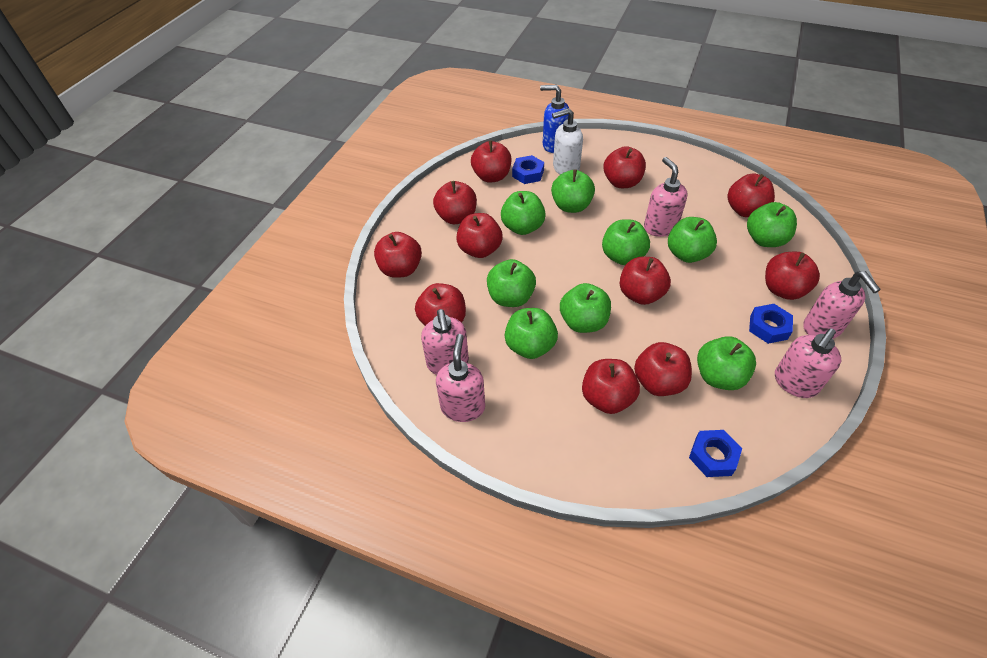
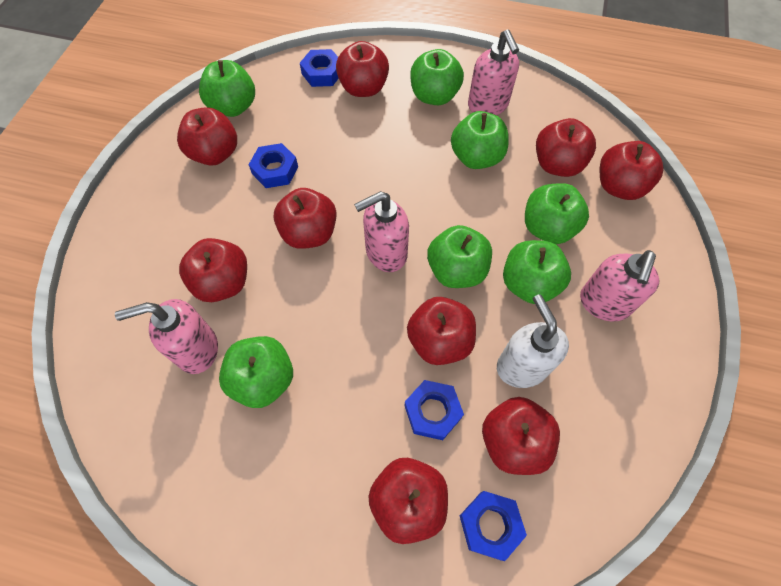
blue nut: [512,155,544,184] [689,430,742,477] [749,304,793,344] = 3 -> [249,143,298,188] [300,49,339,87] [404,380,464,440] [460,491,527,561] = 4
blue soap dispenser: [540,85,570,153] = 1 -> none = 0
green apple: [487,259,536,307] [501,191,546,235] [505,308,558,359] [551,169,595,213] [560,283,611,333] [602,219,650,265] [668,217,717,263] [697,336,756,390] [747,202,797,247] = 9 -> [199,60,255,117] [219,336,293,408] [410,49,464,105] [427,225,492,288] [451,111,509,169] [503,240,571,304] [525,183,589,244] = 7
pink soap dispenser: [421,309,469,375] [436,334,485,422] [644,157,687,237] [775,328,841,398] [803,271,881,339] = 5 -> [115,299,218,374] [354,191,409,272] [468,29,519,115] [580,250,659,321] = 4
red apple: [374,232,422,278] [415,283,466,326] [433,181,477,224] [456,213,503,258] [471,140,511,183] [582,359,640,414] [603,146,646,188] [620,257,671,305] [634,342,692,396] [727,174,775,217] [765,252,820,300] = 11 -> [177,107,237,165] [179,238,247,302] [273,188,337,249] [336,41,389,97] [368,458,448,544] [407,297,476,365] [482,397,560,475] [536,118,596,177] [600,141,663,200] = 9

